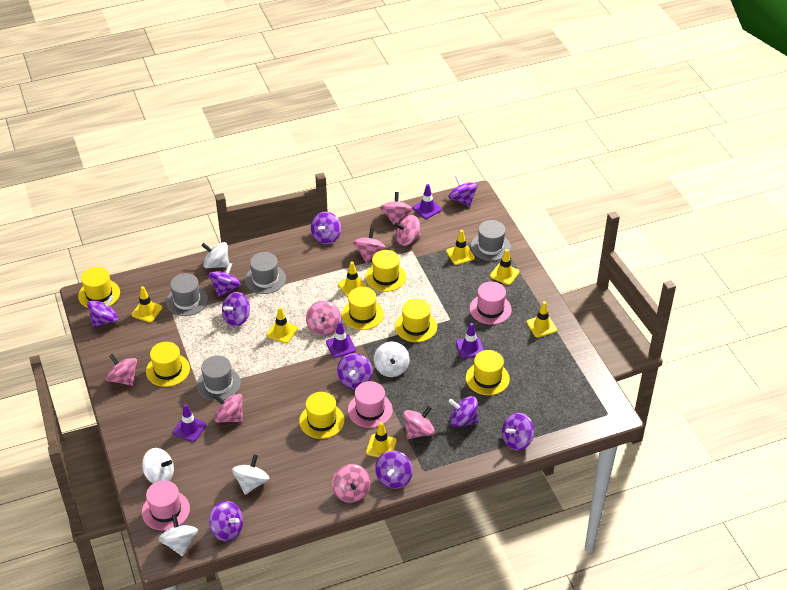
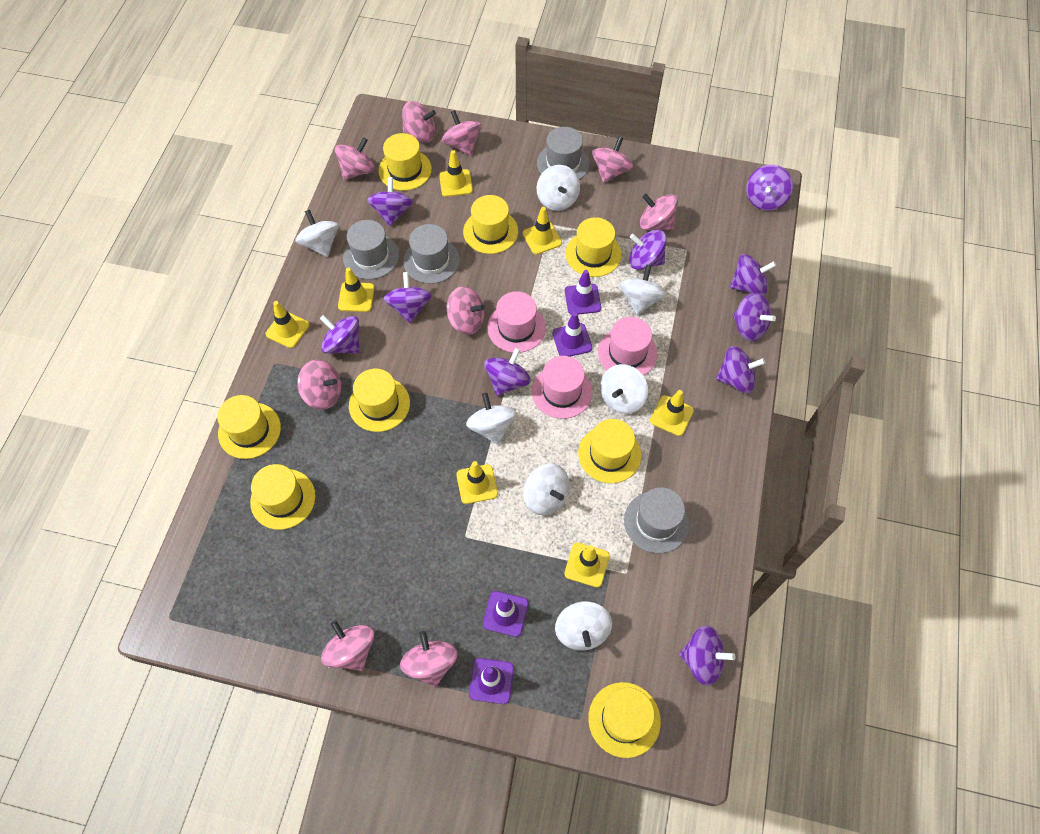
pink spinning top: [106,354,137,386] [213,394,243,423] [306,301,341,335] [332,464,371,503] [353,228,386,263] [380,192,412,225] [394,215,421,246] [403,406,435,439] = 8 -> [297,360,341,410] [321,620,374,671] [335,137,375,180] [400,631,457,687] [402,101,436,143] [442,110,482,156] [447,286,485,335] [592,137,633,183] [640,194,678,230] = 9
white spinning top: [142,448,174,484] [158,514,198,556] [201,242,229,268] [232,454,269,495] [374,342,409,377] = 5 -> [295,209,339,257] [466,393,516,445] [523,464,570,515] [537,165,580,211] [555,601,612,650] [600,364,648,414] [620,265,667,315] = 7
yellow hat: [78,267,120,308] [146,342,190,387] [299,392,345,439] [342,287,384,330] [365,250,406,292] [395,299,437,342] [466,350,510,395] = 7 -> [217,395,281,459] [250,464,315,530] [349,369,410,432] [378,133,432,191] [463,195,518,254] [565,217,621,277] [578,419,641,483] [588,682,661,758] = 8

